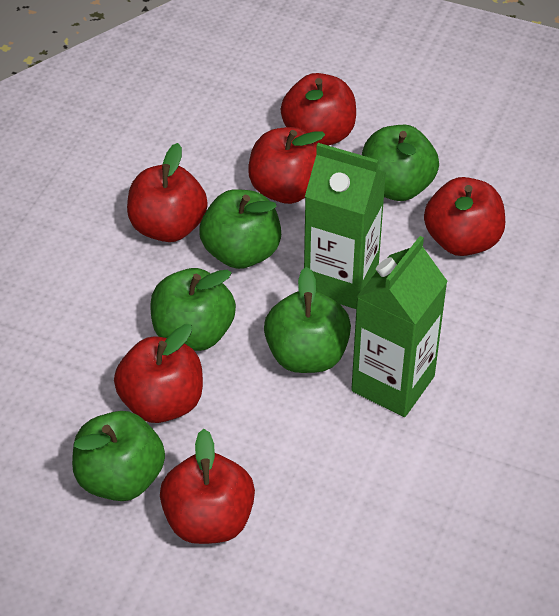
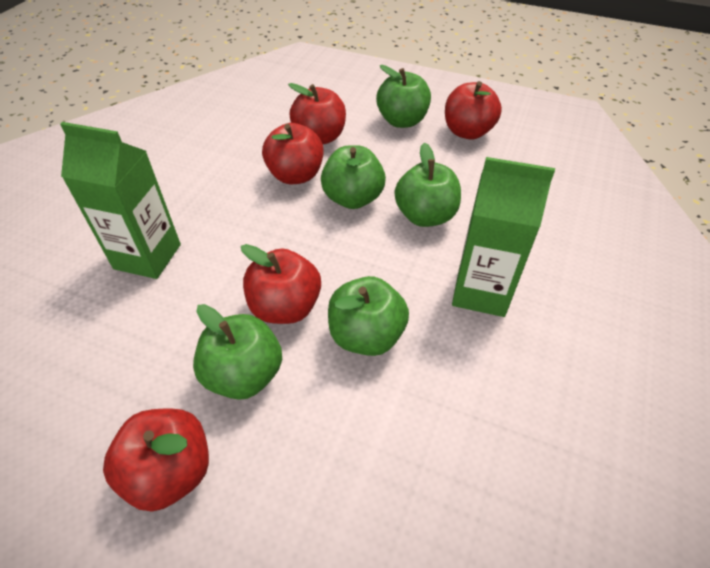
red apple: [114,324,203,423] [127,143,208,242] [160,429,255,544] [248,127,325,204] [281,73,356,146] [424,177,505,256] = 6 -> [103,408,209,512] [241,244,321,324] [262,123,324,184] [288,83,346,144] [445,81,502,140] = 5

